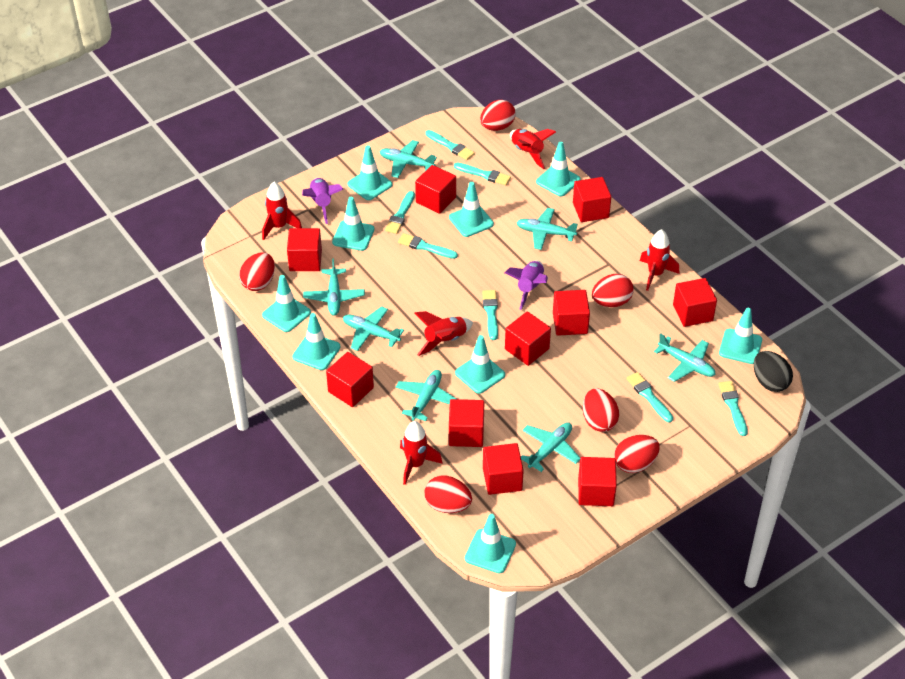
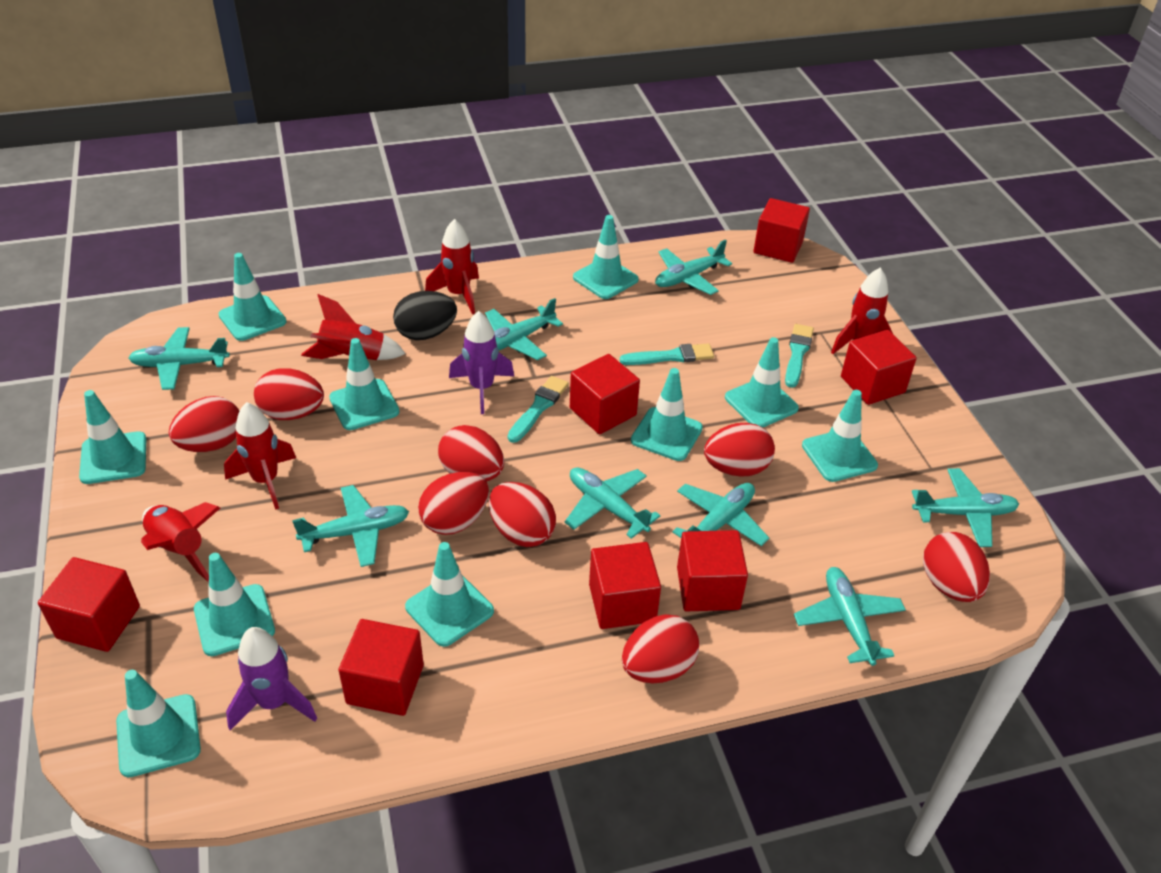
red cube: [287,228,322,271] [326,352,374,407] [415,165,456,214] [449,399,484,447] [483,443,524,495] [505,311,551,366] [553,290,590,336] [573,177,611,222] [578,457,617,506] [673,278,717,327] = 10 -> [38,557,140,652] [338,619,424,716] [570,354,640,435] [589,542,661,629] [677,530,748,611] [753,198,810,263] [841,330,917,405] = 7
red egg: [239,252,275,291] [425,475,472,513] [480,100,515,131] [583,388,619,432] [592,274,634,307] [614,435,660,473] = 6 -> [169,396,239,452] [254,369,324,420] [418,472,489,535] [438,425,504,482] [489,482,556,547] [622,614,699,683] [704,423,775,477] [923,532,990,602] = 8
turquoise brush: [385,191,415,234] [398,233,458,259] [425,130,475,160] [454,162,511,185] [482,290,498,340] [627,372,673,423] [718,381,748,436] = 7 -> [508,376,569,443] [620,343,714,365] [785,324,814,388] = 3
turquoise plane: [303,258,365,316] [343,306,404,351] [379,140,437,178] [396,370,456,421] [516,208,578,250] [521,422,580,472] [654,333,715,382] = 7 -> [129,327,230,390] [292,485,409,567] [485,298,563,360] [565,468,661,539] [655,239,732,295] [672,483,769,546] [794,567,906,666] [912,468,1019,547] = 8
turquoise traffic cone: [262,275,311,332] [292,313,341,370] [332,197,374,251] [347,145,392,200] [449,182,494,237] [455,335,505,394] [465,514,516,574] [536,142,581,197] [719,308,762,364] = 9 -> [79,390,146,484] [116,670,201,777] [194,553,275,656] [218,253,287,341] [329,338,400,430] [405,542,494,647] [573,215,639,299] [631,368,703,461] [725,337,799,428] [802,390,878,482] = 10

